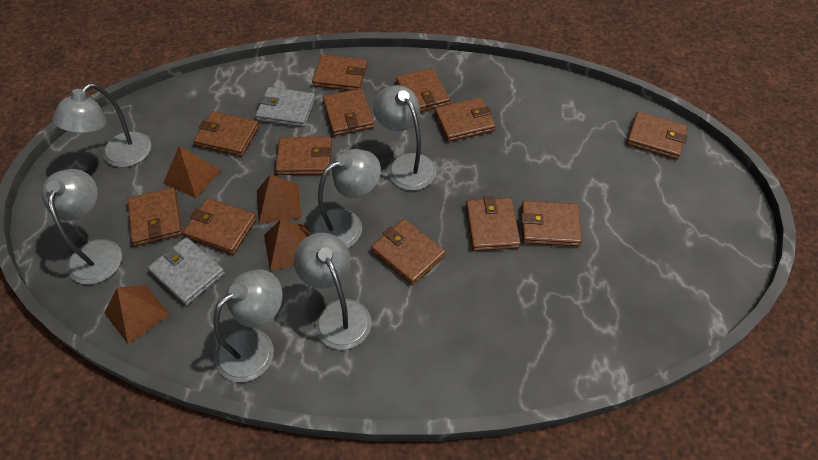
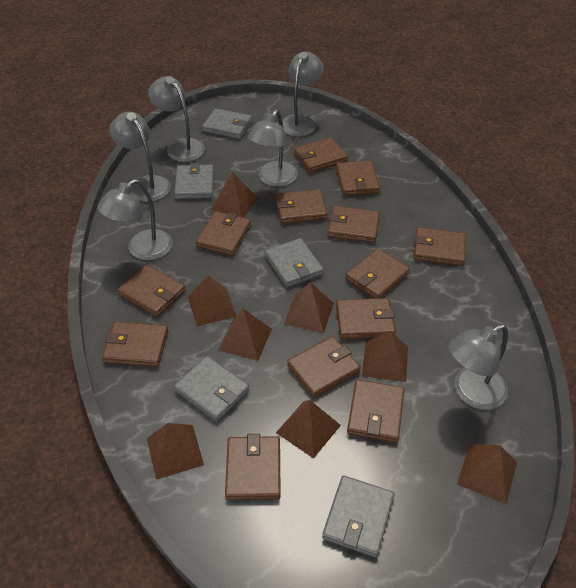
brown pyramid: [104,285,170,344] [164,146,221,198] [257,174,302,224] [264,219,309,271] = 4 -> [147,423,204,480] [188,276,237,326] [211,172,258,218] [218,309,272,361] [276,400,341,459] [284,282,334,333] [362,331,408,382] [457,444,517,504] = 8
brown wallet: [128,187,182,246] [183,198,257,254] [194,111,259,156] [275,137,332,175] [312,55,367,91] [323,88,374,136] [371,219,446,285] [396,68,450,112] [435,97,496,142] [466,196,521,251] [521,201,582,246] [626,111,688,160] = 12 -> [102,322,168,367] [118,265,186,317] [196,211,251,256] [225,434,281,500] [276,189,328,224] [287,336,361,398] [294,138,348,173] [327,206,380,243] [336,161,380,196] [336,298,396,339] [345,248,410,298] [347,379,404,443] [414,227,466,266] = 13
grey wallet: [148,237,225,306] [255,87,315,127] = 2 -> [174,163,214,199] [174,356,250,422] [202,108,252,139] [265,238,324,288] [322,475,395,558] = 5

